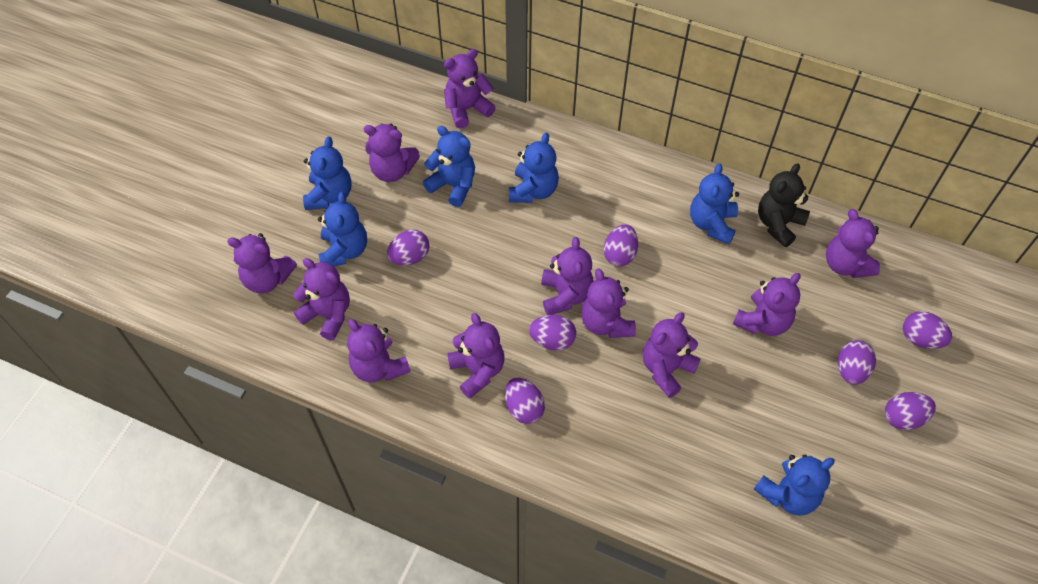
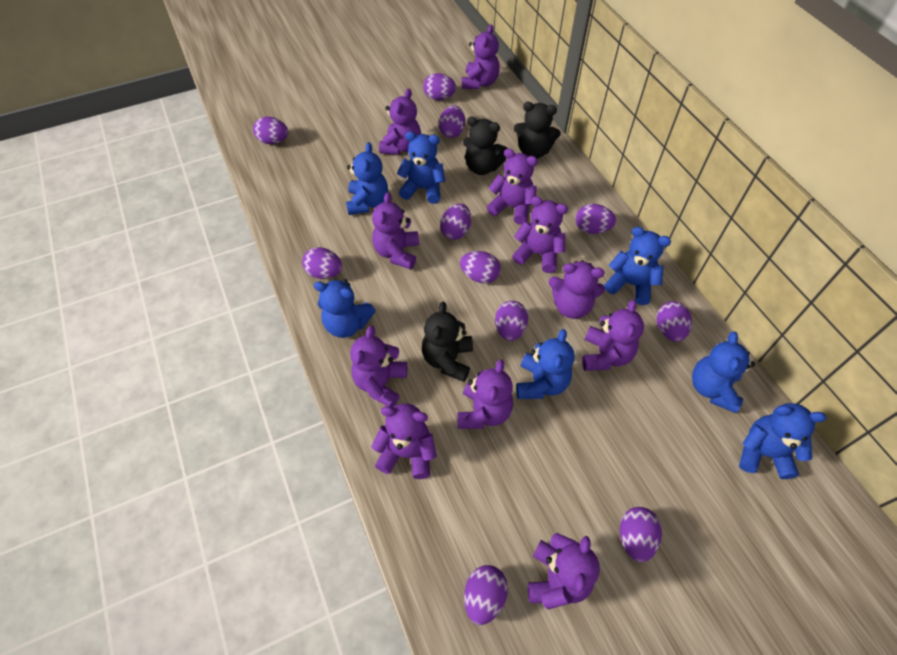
black teddy bear: [758,163,810,247] = 1 -> [422,302,473,382] [463,117,508,175] [514,102,561,159] = 3
blue teddy bear: [303,137,352,210] [318,192,367,266] [423,126,475,207] [509,133,559,203] [690,163,739,244] [754,455,835,516] = 6 -> [314,279,376,338] [346,142,388,215] [397,131,445,204] [516,329,574,399] [604,227,671,305] [692,331,755,413] [739,403,826,479] = 7
purple egg: [387,229,429,266] [505,378,545,424] [529,315,576,351] [604,224,638,267] [838,340,876,385] [885,392,936,430] [903,311,952,349] = 7 -> [253,116,288,144] [302,247,342,279] [423,73,456,100] [439,106,465,138] [440,204,471,240] [460,251,501,284] [464,565,508,625] [495,301,528,341] [576,204,616,234] [620,507,662,562] [656,301,692,342] = 11

